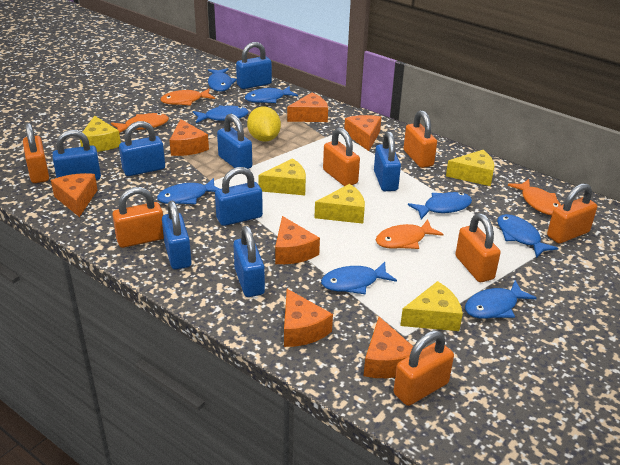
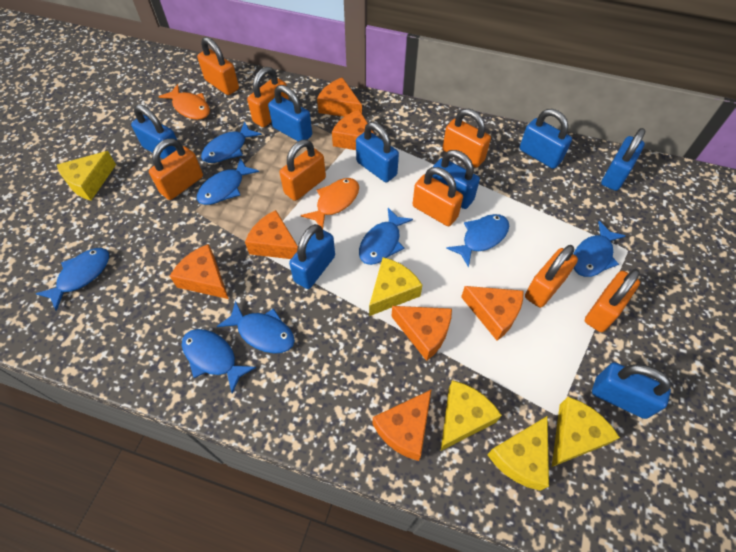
orange fish: [111,113,169,133] [160,89,215,106] [376,219,443,249] [508,179,561,215] = 4 -> [158,84,210,120] [301,178,359,230] = 2
orange padlock: [23,123,49,183] [112,187,164,248] [323,127,360,186] [393,330,454,406] [404,110,437,168] [455,213,501,282] [547,183,597,244] = 7 -> [149,138,203,200] [197,37,239,95] [247,67,289,127] [280,140,326,201] [413,167,463,226] [443,109,491,168] [525,245,578,308] [585,269,640,332] = 8
yellow lemon: [247,107,281,142] = 1 -> none = 0

